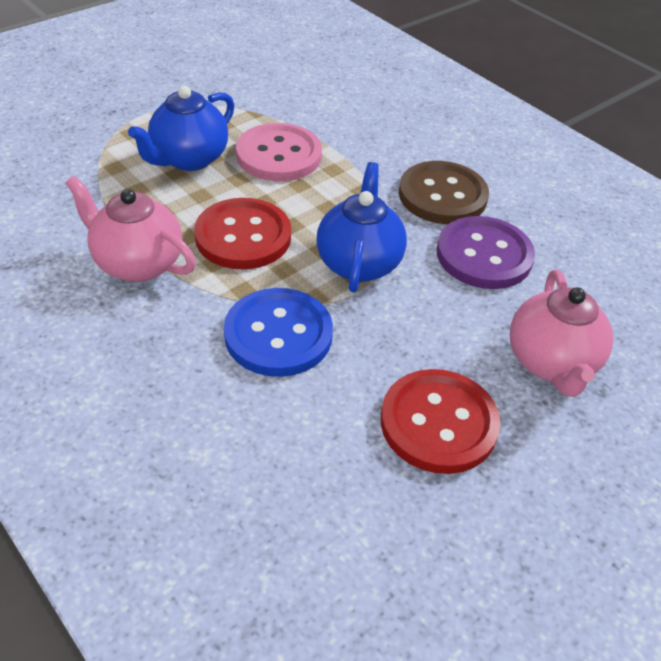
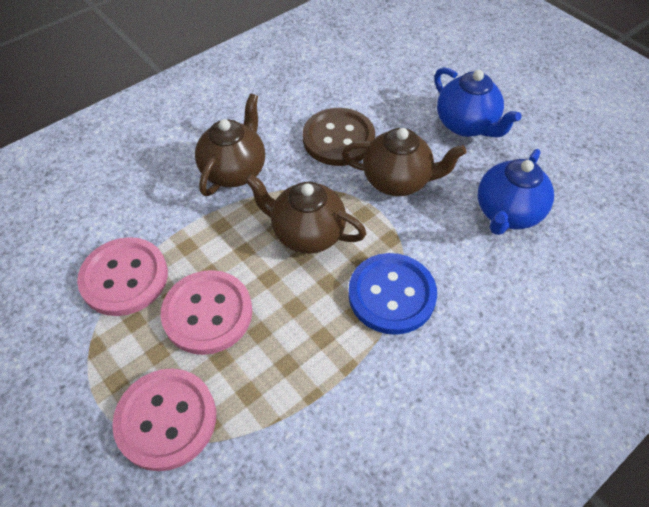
brown teapot: none = 0 -> [195,93,265,196] [245,174,366,254] [342,128,467,196] = 3
pink button: [236,123,322,181] = 1 -> [77,237,168,316] [112,368,216,471] [161,270,252,355] = 3
pink teapot: [66,176,196,282] [510,270,613,397] = 2 -> none = 0
purple button: [437,216,535,289] = 1 -> none = 0
red button: [194,198,291,270] [381,369,501,474] = 2 -> none = 0

